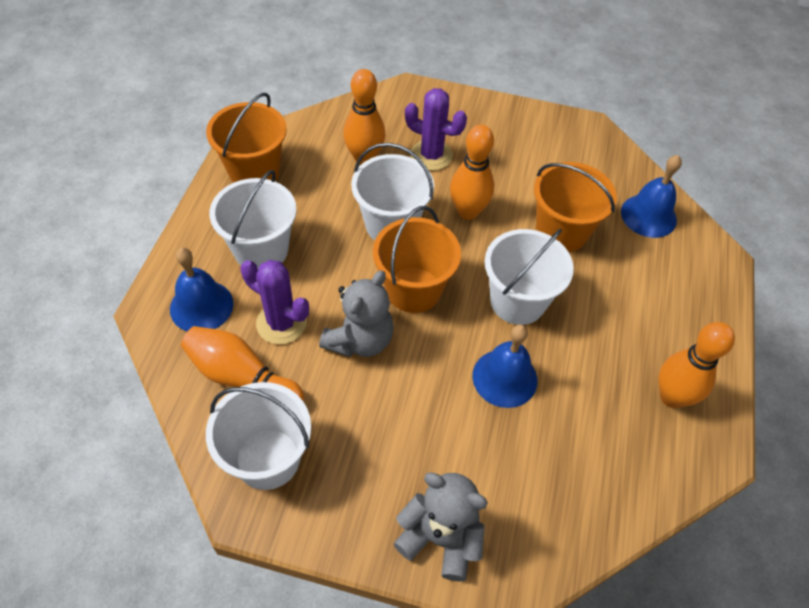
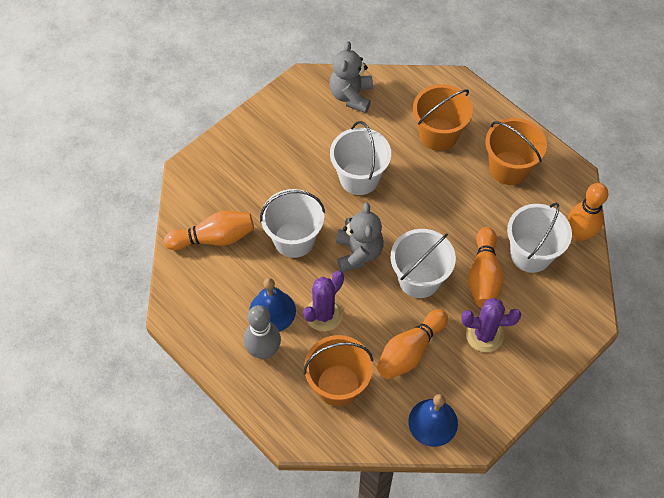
blue bell: [170,248,233,331] [472,325,537,408] [621,155,682,238] = 3 -> [249,278,296,332] [408,394,458,447] = 2
grey bowling pin: none = 0 -> [244,305,281,359] = 1

